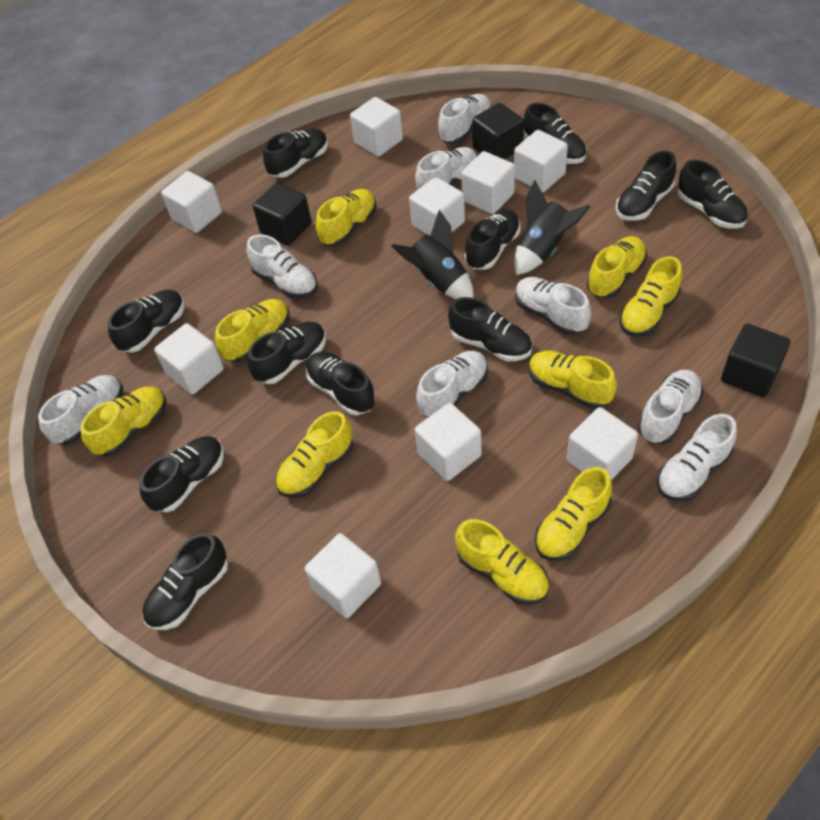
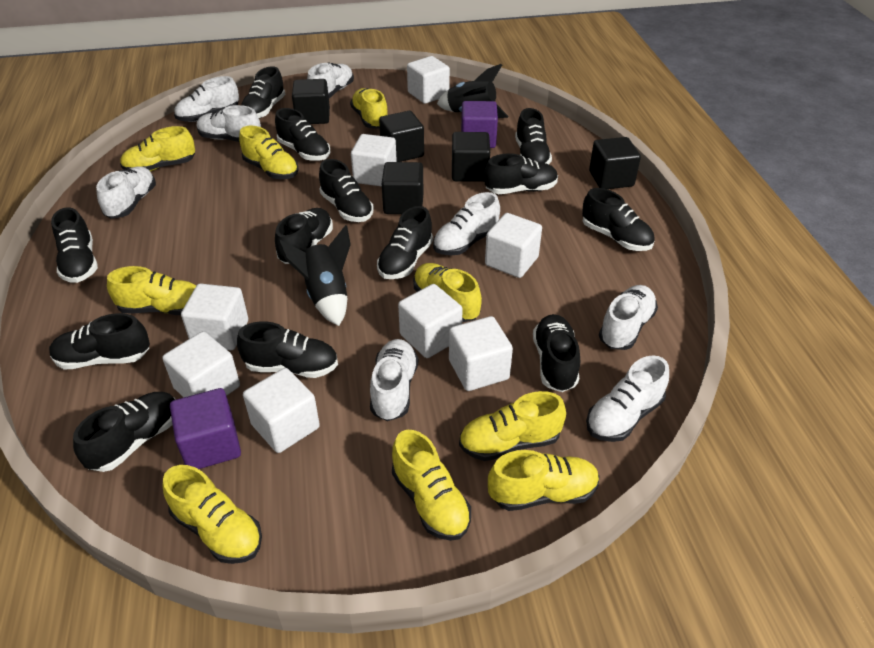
black cube: [253,183,312,246] [472,103,524,159] [721,324,790,398] = 3 -> [292,79,330,124] [379,111,424,162] [382,162,424,214] [452,132,490,182] [589,137,641,189] = 5
black shoe: [108,290,184,353] [139,436,224,512] [142,533,228,630] [248,322,326,384] [263,129,328,178] [306,352,376,415] [448,297,532,361] [465,209,520,269] [524,103,587,164] [616,151,676,221] [678,160,748,229] = 11 -> [49,313,150,370] [51,207,98,283] [73,392,176,472] [237,321,338,378] [241,66,285,118] [275,108,331,161] [275,208,333,264] [319,159,374,222] [377,206,433,279] [484,153,558,194] [515,108,552,164] [533,314,580,392] [582,188,655,251] = 13
purple cube: none = 0 -> [170,388,241,469] [461,101,498,148] = 2
white cube: [154,323,224,395] [161,171,222,233] [305,533,381,618] [350,97,403,157] [409,177,465,236] [415,403,482,481] [461,151,515,214] [514,130,568,192] [567,407,638,480] = 9 -> [162,331,240,397] [181,284,248,350] [243,368,320,453] [351,134,397,186] [398,284,463,358] [407,56,450,104] [449,316,513,391] [485,213,542,278] = 8

